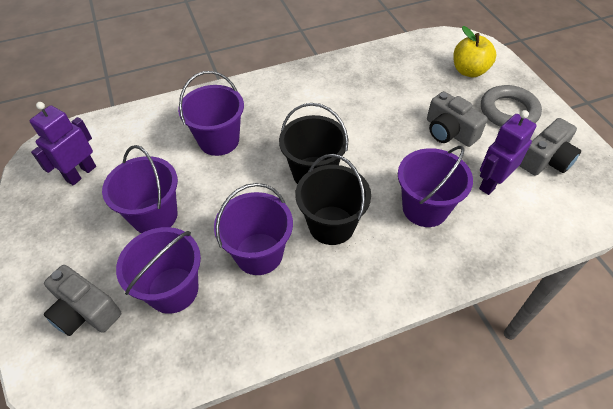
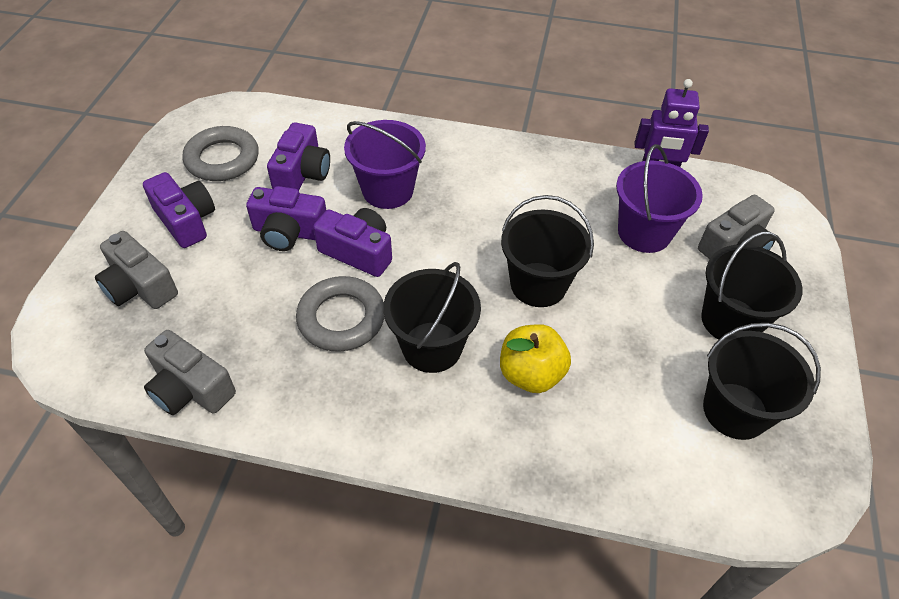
black bucket: [279,103,348,184] [295,154,371,245] = 2 -> [383,262,481,373] [501,195,594,307] [701,231,803,340] [703,323,821,440] = 4
grey ring: [481,85,542,127] = 1 -> [183,126,259,181] [296,276,385,352] = 2
purple bucket: [102,145,178,233] [116,227,201,314] [178,71,244,156] [214,183,293,275] [398,146,473,227] = 5 -> [344,120,426,209] [616,144,703,253] = 2
purple camera: none = 0 -> [143,172,215,248] [246,186,326,251] [267,122,330,191] [313,208,392,277] = 4
purple robot: [30,102,96,186] [479,110,537,195] = 2 -> [635,79,709,167] = 1

